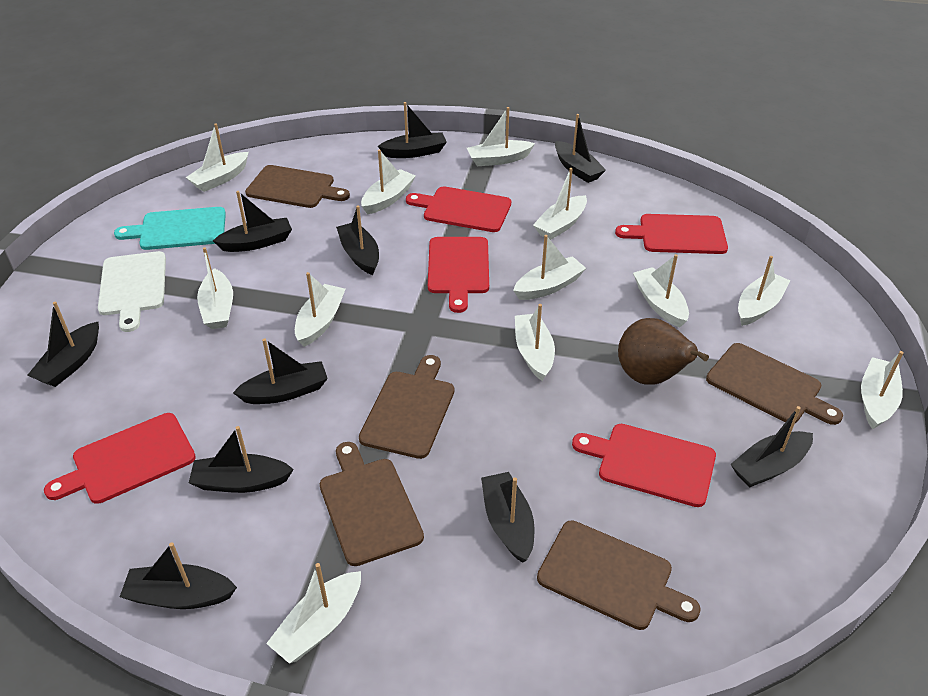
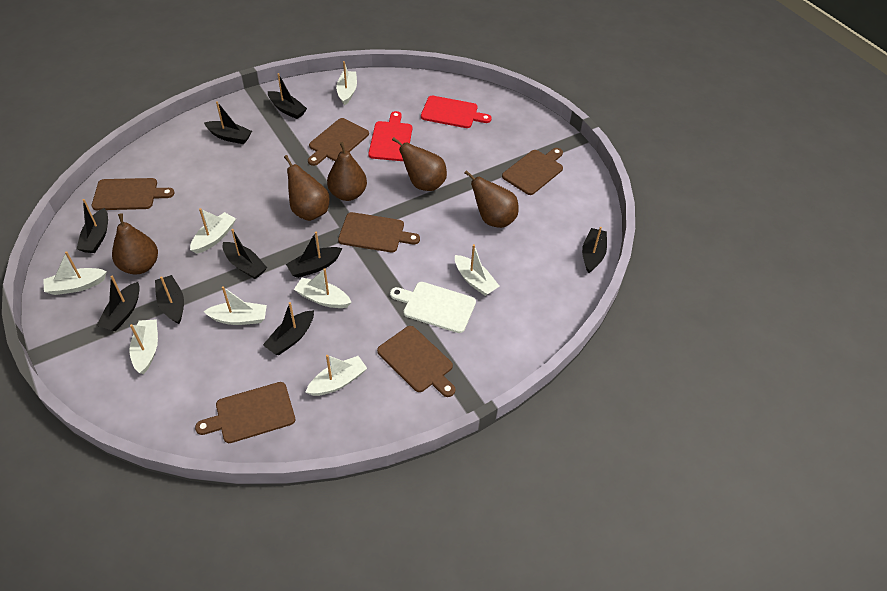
black boat: [27,302,99,387] [120,542,237,609] [189,426,294,493] [213,191,292,252] [233,338,328,404] [336,206,379,275] [378,102,447,158] [481,472,535,563] [555,114,606,183] [730,406,813,487] = 10 -> [77,199,108,253] [96,275,140,331] [155,275,184,324] [204,101,252,144] [223,229,267,279] [263,302,314,355] [268,73,307,119] [286,231,342,278] [582,227,607,273] = 9
brown cutting board: [245,165,350,208] [320,442,424,566] [359,355,454,459] [537,520,701,630] [706,343,843,425] = 5 -> [92,178,175,210] [195,382,295,443] [308,118,369,166] [338,212,420,252] [377,326,455,397] [502,148,563,195] = 6
brown pear: [618,318,709,385] = 1 -> [112,213,158,274] [284,155,330,221] [327,142,367,201] [392,137,447,191] [464,170,519,228] = 5
red cutting board: [44,413,196,504] [406,186,511,232] [428,237,489,313] [572,424,716,507] [615,214,728,254] = 5 -> [368,111,412,161] [421,96,492,128] = 2
turquoise cutting board: [114,207,226,250] = 1 -> none = 0
white boat: [185,123,249,192] [197,247,233,329] [266,563,361,664] [295,272,345,347] [361,150,416,215] [467,107,535,166] [513,235,586,300] [515,304,555,381] [533,168,587,240] [633,254,689,327] [738,256,790,326] [861,351,904,429] = 12 -> [43,251,107,295] [130,319,158,374] [190,208,236,254] [203,286,267,325] [294,268,352,308] [306,355,367,396] [336,61,357,105] [455,244,500,296] = 8

